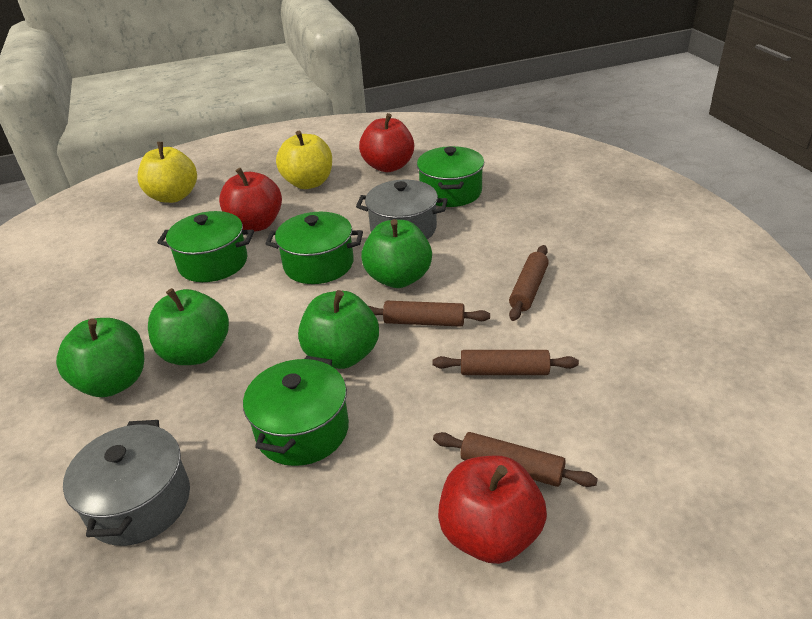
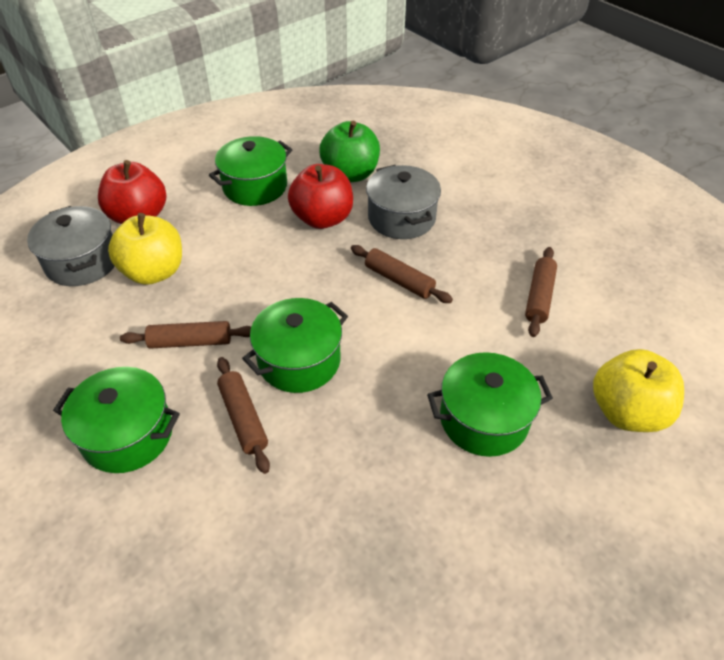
green apple: [56,318,144,397] [148,288,229,365] [298,290,379,369] [361,219,432,288] = 4 -> [319,120,380,182] = 1
red apple: [219,168,282,232] [359,113,414,172] [438,455,547,564] = 3 -> [98,160,166,224] [288,164,353,229] = 2

